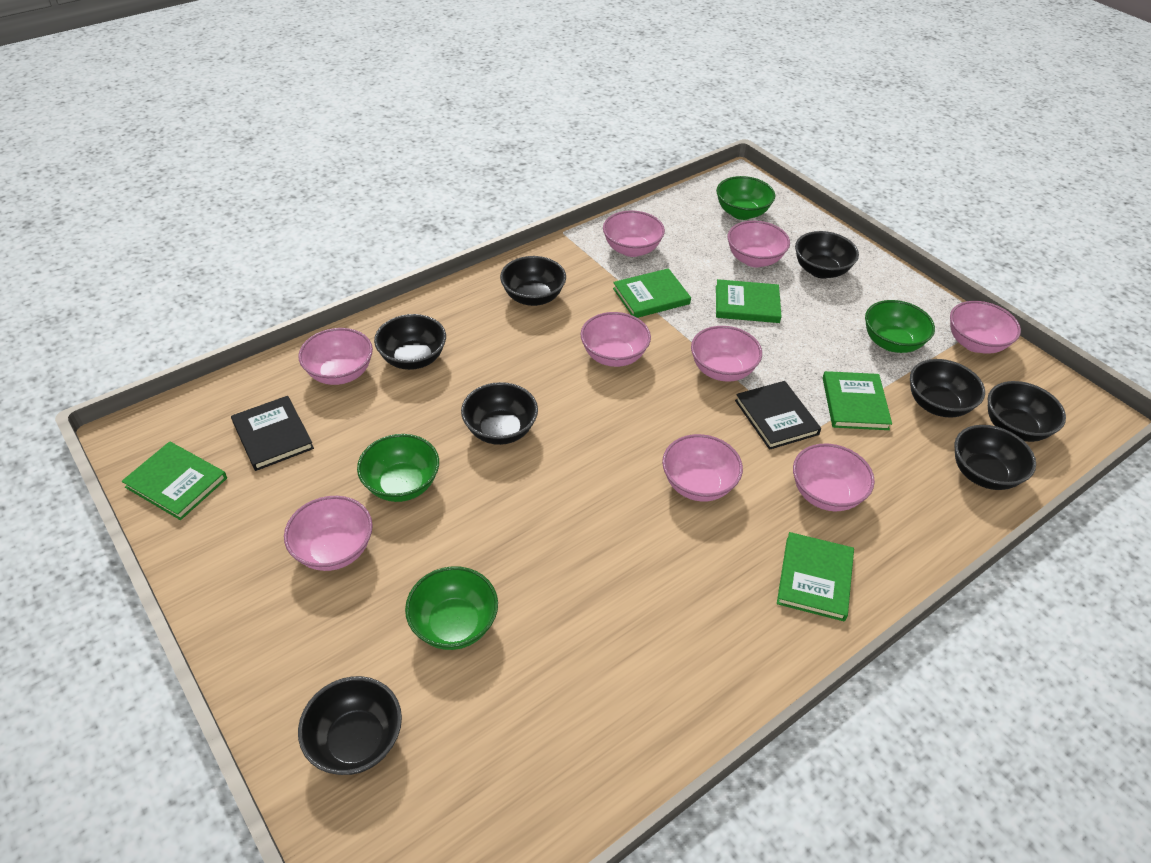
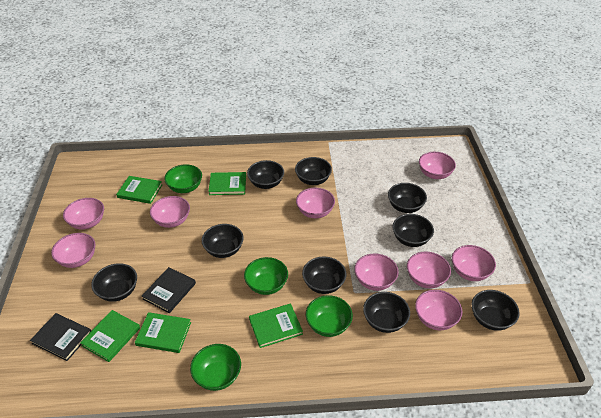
black bowl: [298,676,402,775] [374,314,446,370] [461,382,538,445] [500,256,566,306] [795,231,859,279] [910,359,985,418] [954,425,1036,490] [988,381,1066,442] = 8 -> [91,263,137,302] [202,224,244,258] [247,160,284,189] [295,157,332,185] [302,256,346,294] [363,292,410,333] [388,183,427,213] [393,214,434,247] [472,290,520,331] = 9

